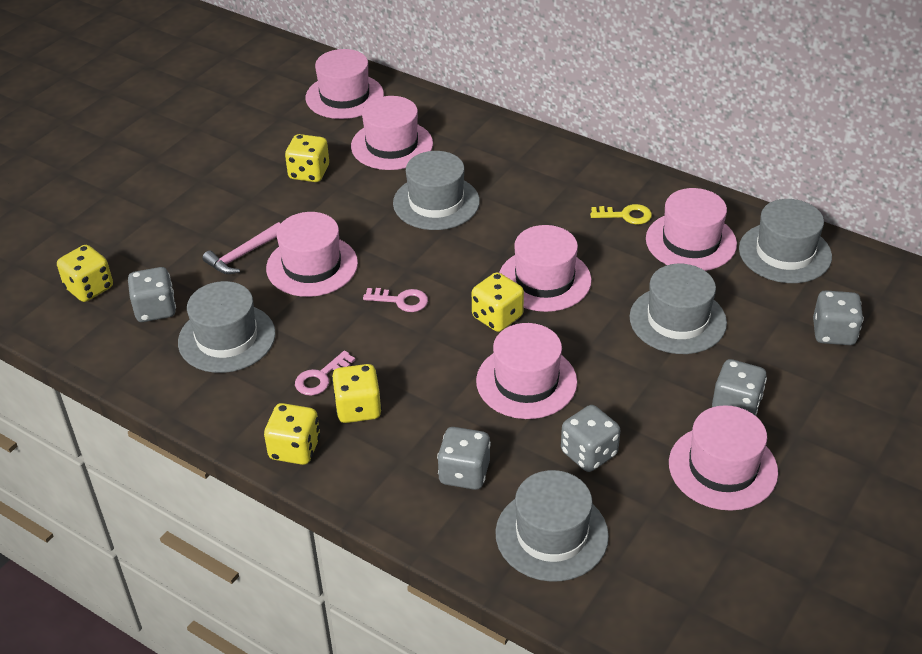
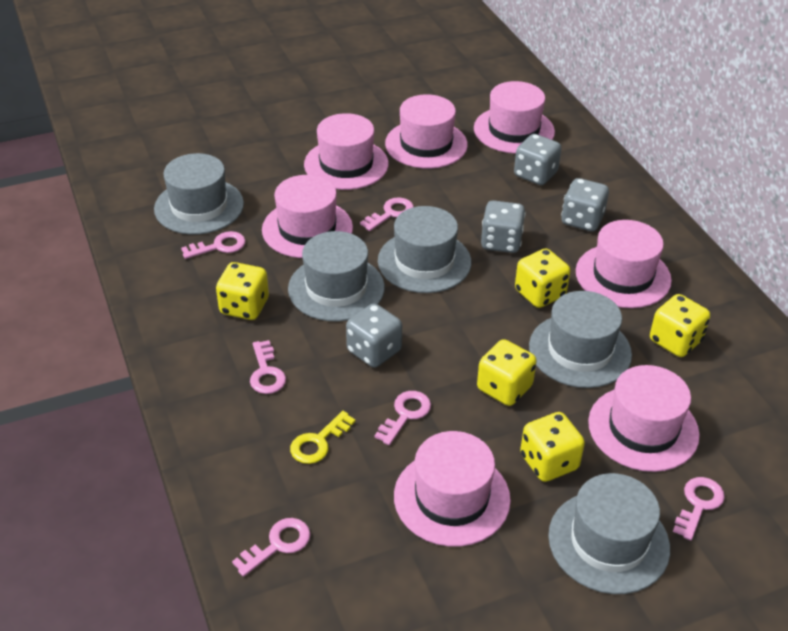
grey dice: [128,267,176,322] [437,427,491,490] [561,405,620,472] [712,359,767,416] [813,290,864,345] = 5 -> [346,303,402,368] [481,200,526,253] [514,134,561,185] [561,178,609,231] = 4
pink hammer: [202,222,281,274] = 1 -> none = 0
pink key: [295,351,355,396] [363,288,428,312] = 2 -> [181,231,246,259] [232,518,310,577] [250,340,286,394] [360,197,414,231] [375,391,431,445] [673,477,725,540] = 6

